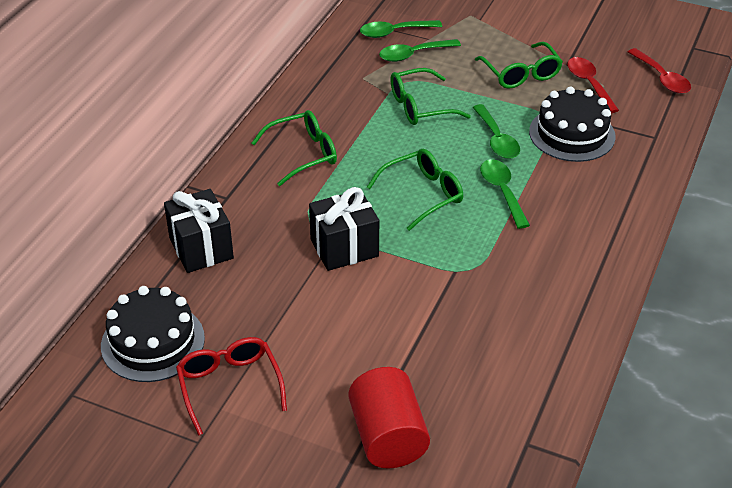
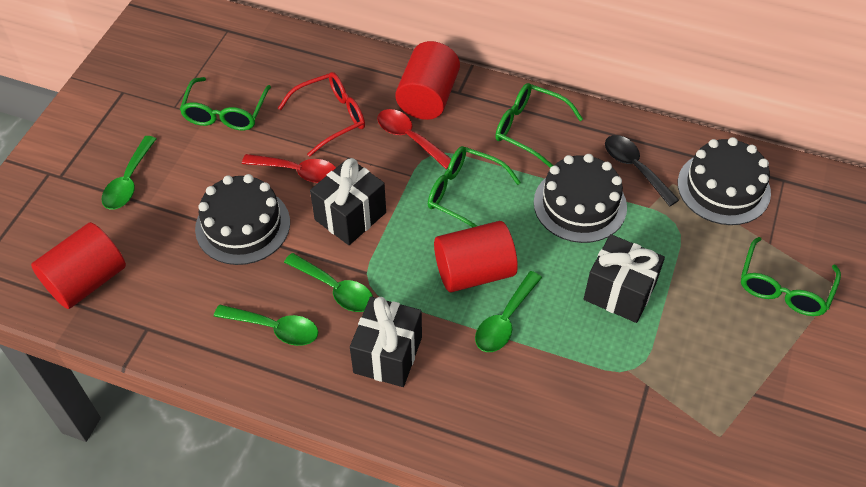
black cake: [101,286,205,382] [529,87,616,162] = 2 -> [195,174,290,265] [534,154,627,243] [678,137,771,225] = 3
black gift: [164,189,234,273] [309,187,379,271] = 2 -> [310,158,386,245] [350,297,422,387] [584,234,665,323] = 3
black spoon: none = 0 -> [605,135,679,206] = 1
red cylinder: [349,367,430,469] = 1 -> [31,222,126,309] [395,41,460,120] [434,221,518,292] = 3

